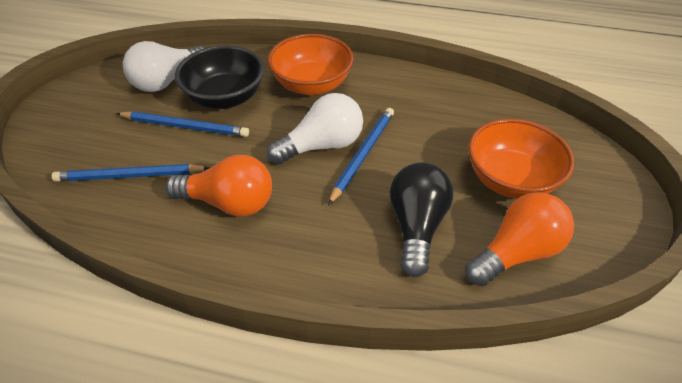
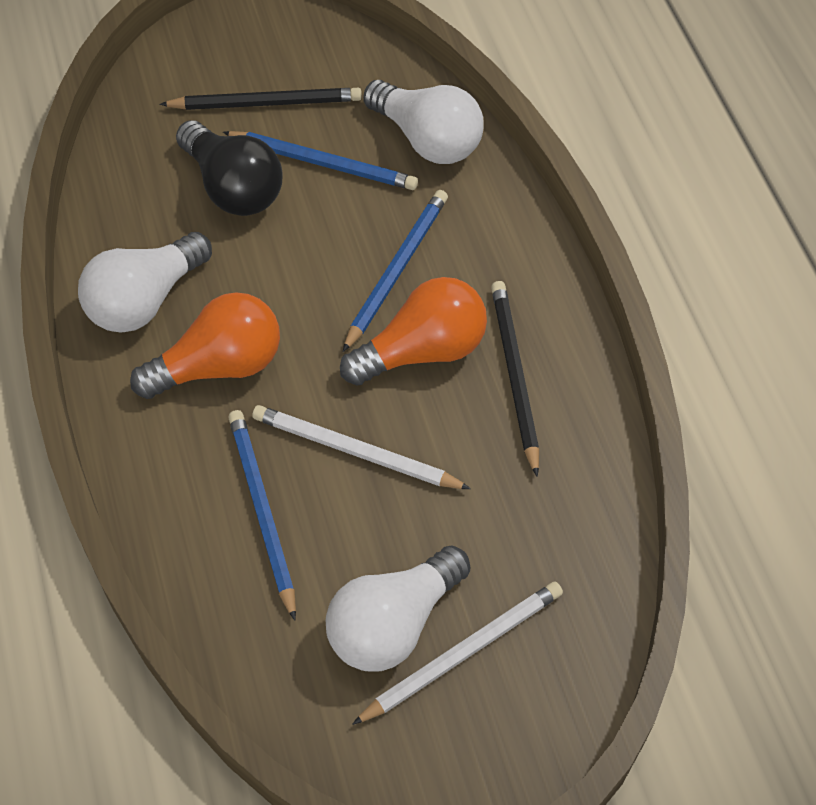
black bowl: [175,45,264,109] = 1 -> none = 0
black pencil: none = 0 -> [159,88,362,110] [491,281,539,477] = 2
orange bowl: [268,34,354,95] [468,118,574,199] = 2 -> none = 0
white light bulb: [123,41,205,92] [267,93,363,164] = 2 -> [78,232,212,333] [326,545,471,672] [363,80,484,164] = 3
white pencil: none = 0 -> [252,405,471,489] [352,582,563,725] = 2

